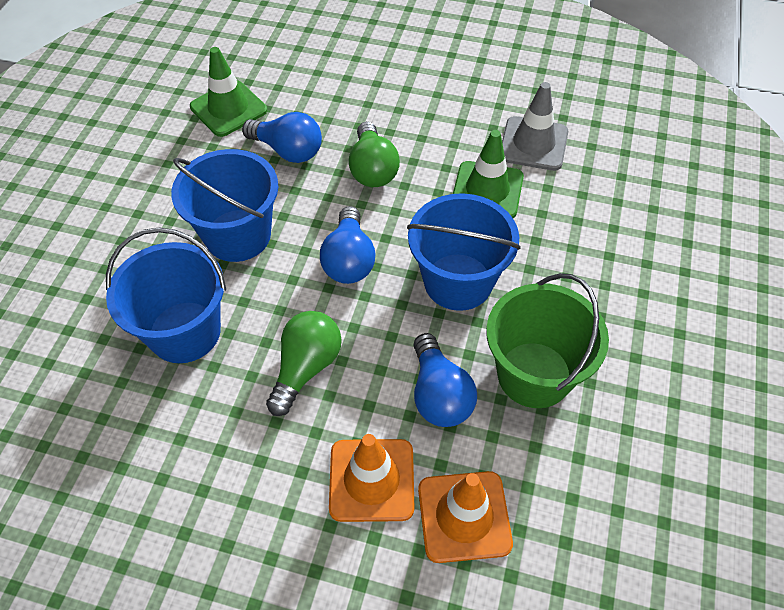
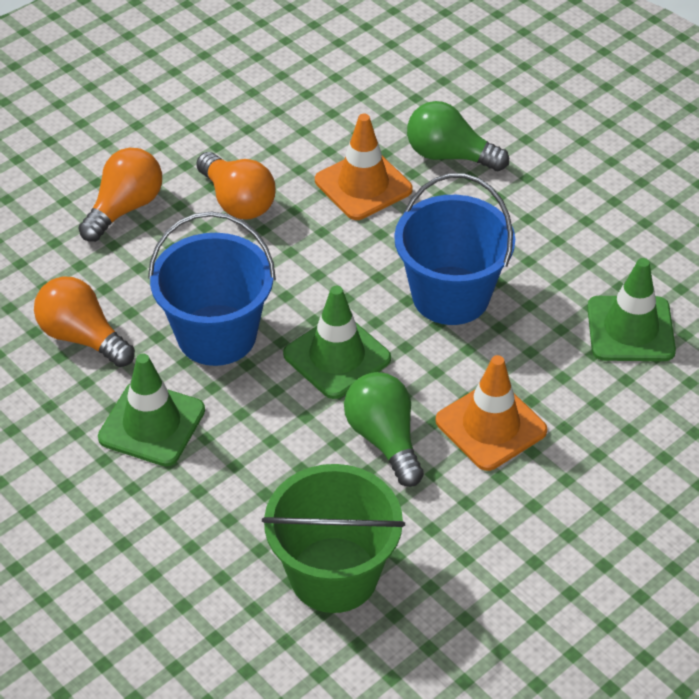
blue bucket: [106,227,226,363] [171,149,278,262] [407,193,521,311] = 3 -> [148,212,276,366] [394,173,515,325] = 2
blue light bulb: [242,112,322,163] [320,206,376,284] [414,333,477,427] = 3 -> none = 0
green traffic cone: [190,47,267,137] [453,130,524,218] = 2 -> [98,354,205,466] [283,286,391,399] [587,258,676,361] = 3
grey traffic cone: [502,82,568,171] = 1 -> none = 0
orange light bulb: none = 0 -> [34,277,135,367] [78,148,162,242] [196,152,276,220] = 3

